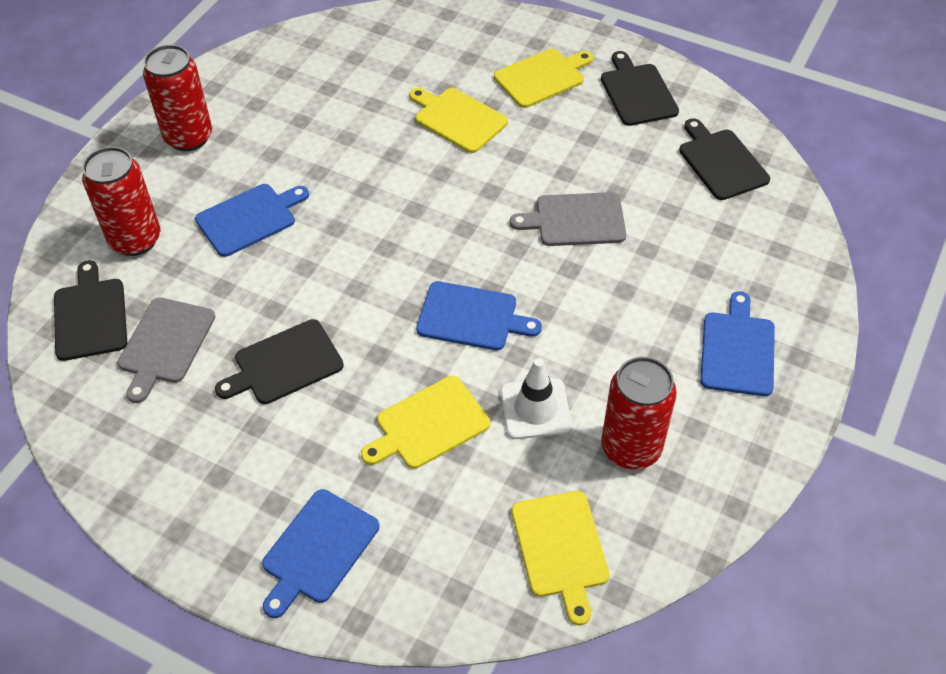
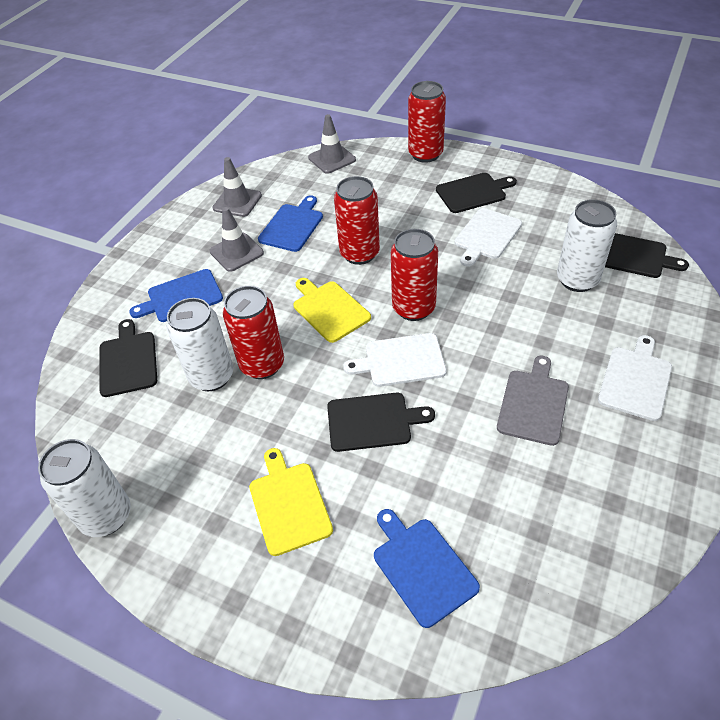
blue cutting board: [195,184,309,257] [262,489,379,618] [416,281,542,350] [700,291,775,396] = 4 -> [129,269,223,322] [258,195,323,252] [374,509,480,628] = 3
grey cutting board: [118,297,215,403] [510,192,626,246] = 2 -> [497,356,569,446] = 1
grey traffic cone: none = 0 -> [210,207,264,272] [212,157,262,217] [308,114,356,174] = 3
red can: [82,147,160,256] [143,45,212,151] [601,357,677,469] = 3 -> [223,286,284,379] [334,176,380,265] [391,229,438,321] [408,81,446,163] = 4
white can: none = 0 -> [38,439,130,537] [167,298,233,391] [557,199,617,292] = 3
white cutting board: none = 0 -> [343,333,447,387] [455,208,522,267] [598,335,672,421] = 3
white traffic cone: [500,358,572,439] = 1 -> none = 0
yellow cutting board: [361,376,490,469] [409,88,508,153] [494,49,593,108] [511,491,610,625] = 4 -> [249,448,333,556] [293,278,371,343] = 2

